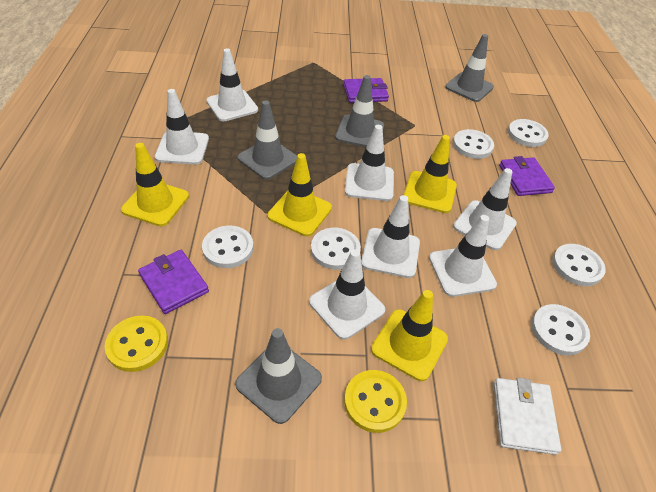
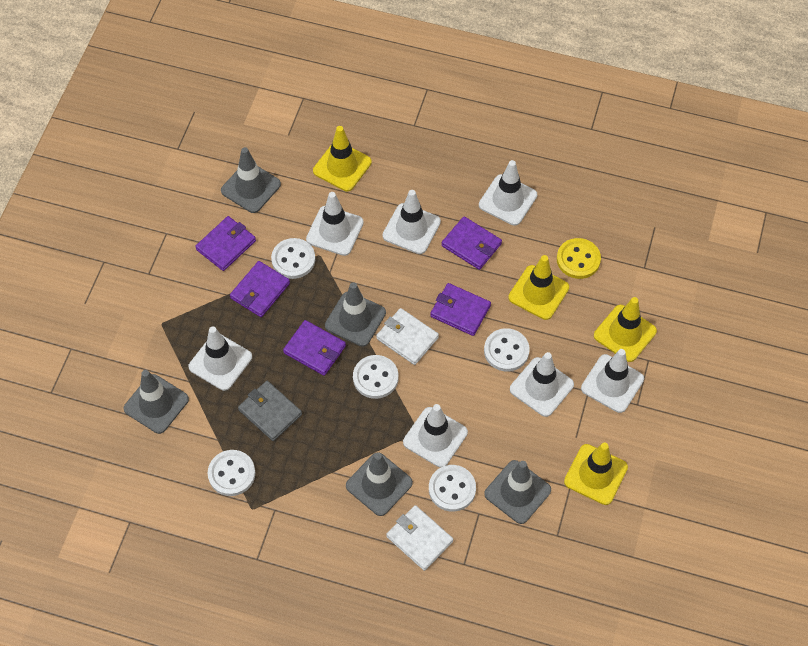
grey traffic cone: [235,328,322,424] [238,100,297,180] [335,75,384,147] [445,34,494,102] = 4 -> [124,370,189,434] [221,147,281,213] [325,282,386,347] [346,452,413,516] [484,460,551,524] = 5
grey wallet: none = 0 -> [238,381,302,441] = 1
purple wallet: [138,250,209,314] [343,78,389,103] [499,156,555,196] = 3 -> [195,216,256,271] [230,261,290,317] [283,320,346,376] [430,283,491,336] [442,216,502,270] = 5
white button: [202,225,254,268] [311,228,361,270] [453,129,494,159] [508,119,549,147] [531,304,590,356] [552,244,606,286] = 6 -> [208,450,255,496] [271,238,315,279] [353,355,398,399] [429,465,476,511] [484,328,530,371] = 5
white wallet: [494,378,561,455] = 1 -> [376,308,439,365] [386,505,453,571] = 2
yellow button: [105,316,168,372] [344,370,407,433] = 2 -> [557,238,601,279] = 1

